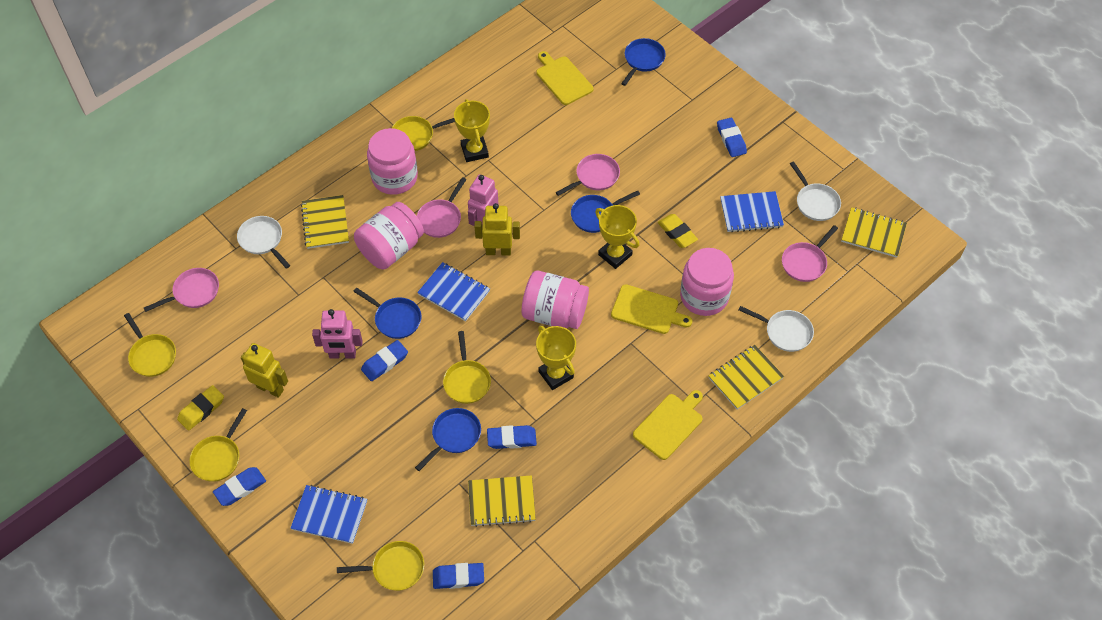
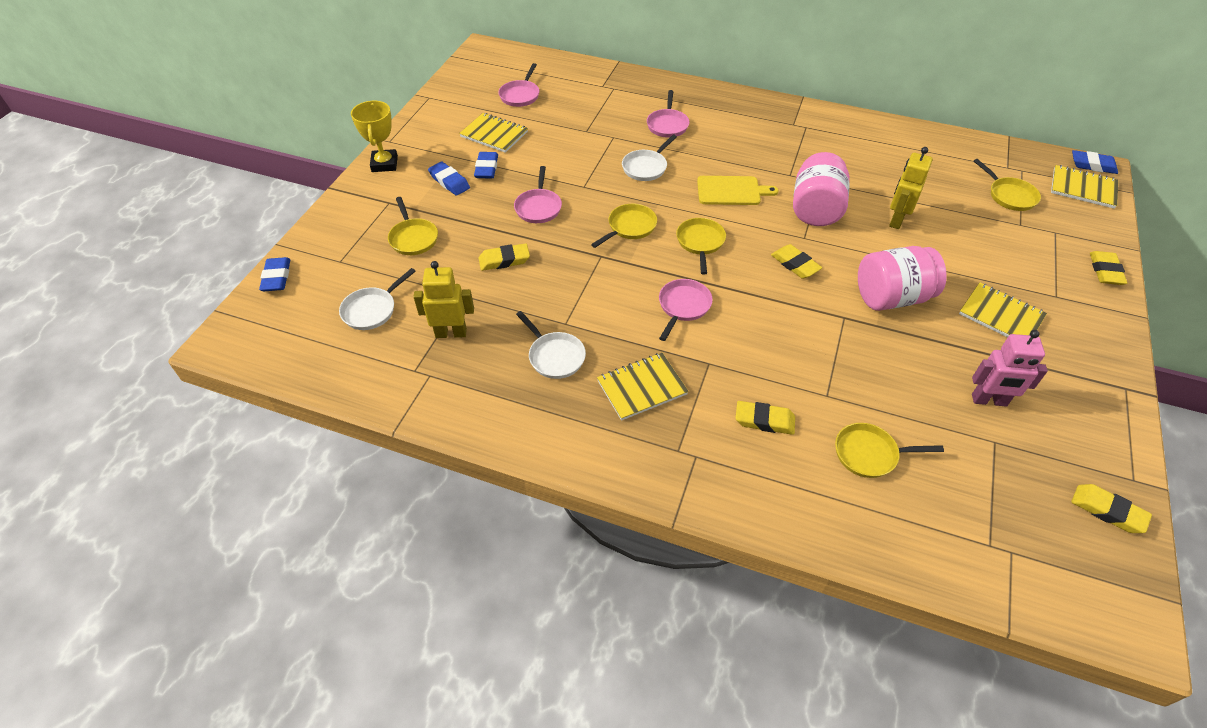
blue eraser: [213,467,266,506] [361,340,408,381] [433,563,484,589] [487,425,537,449] [717,118,747,157] = 5 -> [259,257,290,291] [428,162,470,196] [474,152,498,179] [1072,150,1118,174] = 4
blue notebook: [291,485,367,544] [417,262,490,322] [720,191,784,233] = 3 -> none = 0
blue pan: [353,288,422,339] [415,408,481,471] [571,191,640,233] [621,38,666,86] = 4 -> none = 0
pink jar: [354,202,424,269] [367,128,418,195] [521,271,589,329] [680,248,734,316] = 4 -> [793,152,850,226] [858,246,947,311] = 2
pink robot: [312,309,363,359] [468,174,499,226] = 2 -> [972,330,1048,406] = 1
yellow cutting board: [536,51,594,105] [611,284,693,334] [633,390,703,460] = 3 -> [697,176,778,205] = 1
yellow eraser: [177,385,224,431] [658,214,698,248] = 2 -> [479,243,530,271] [736,401,795,435] [771,244,822,279] [1072,484,1152,533] [1090,251,1127,285] = 5
yellow trophy: [454,99,490,162] [536,326,576,390] [595,205,639,269] = 3 -> [351,101,398,172] = 1

